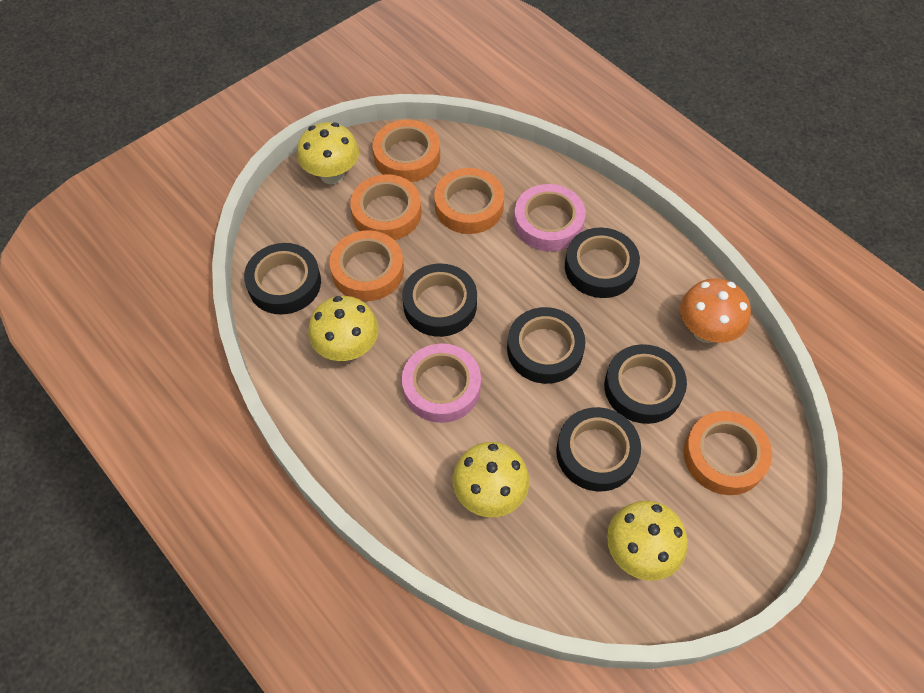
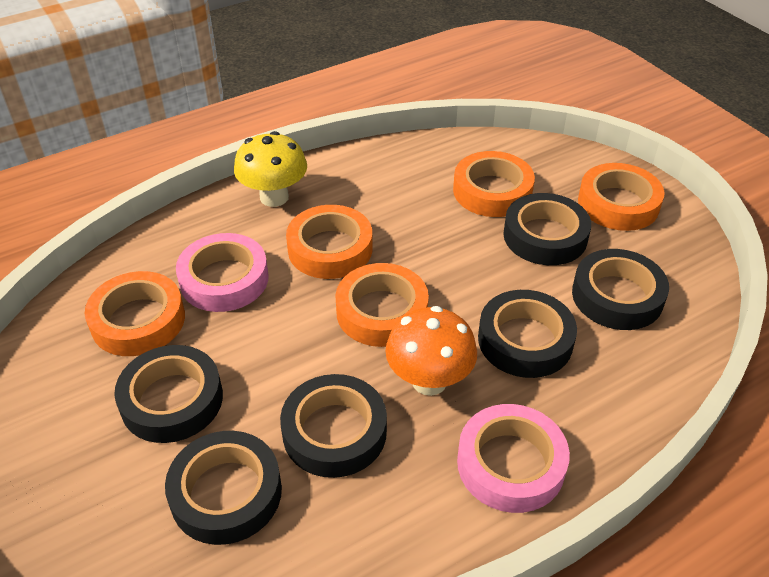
yellow mushroom: [297,122,359,184] [308,296,378,361] [452,442,530,517] [607,501,688,581] = 4 -> [234,131,307,207] = 1

